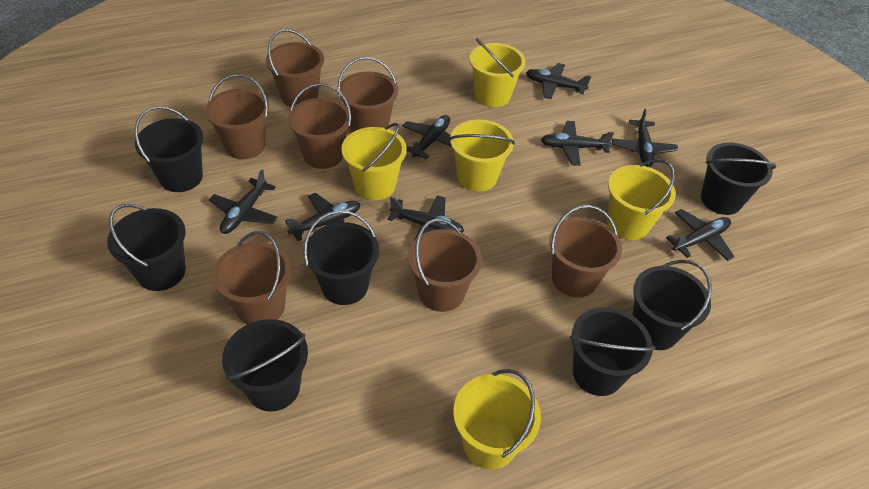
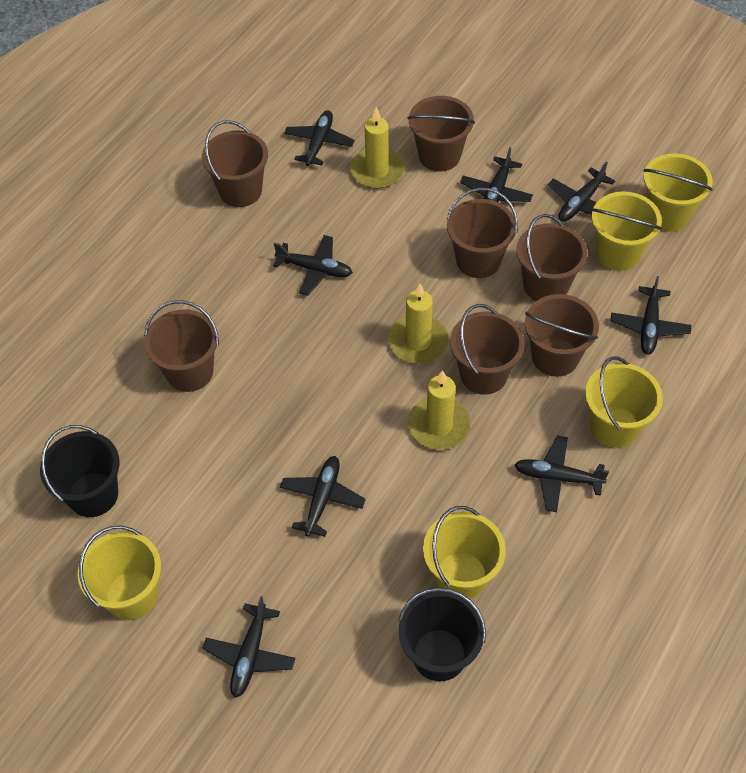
black bucket: [107,204,186,291] [135,106,204,192] [222,319,308,411] [304,210,379,305] [570,307,655,396] [632,260,712,350] [701,142,776,215] = 7 -> [40,425,120,517] [398,587,486,681] = 2
yellow candle: none = 0 -> [350,107,405,189] [388,283,449,364] [408,370,471,450] = 3

